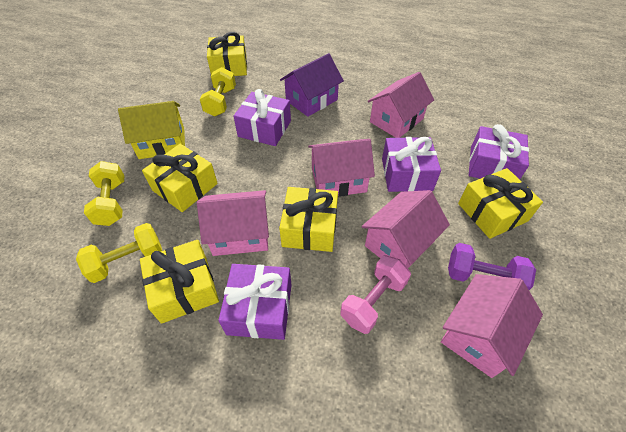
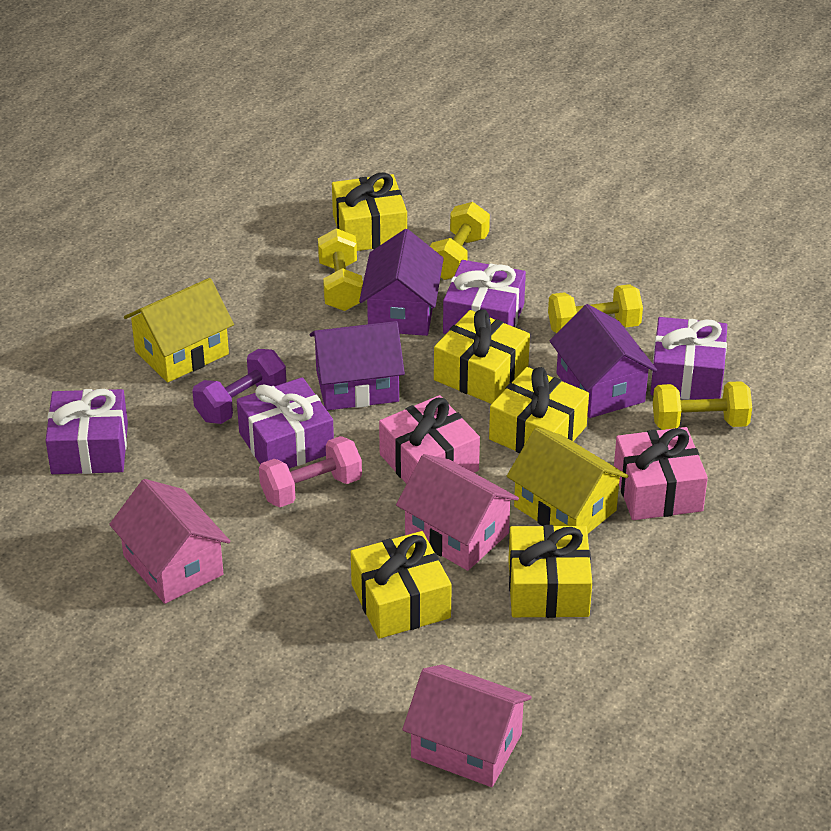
pink gift: none = 0 -> [379,395,480,484] [614,427,708,520] = 2
pink house: [197,190,269,256] [308,139,375,197] [362,190,450,268] [368,72,434,138] [441,274,543,378] = 5 -> [109,479,230,604] [396,454,519,571] [402,664,532,787] = 3
purple house: [280,53,344,117] = 1 -> [310,321,405,410] [359,229,444,336] [550,304,657,418] = 3
yellow dumbbell: [76,223,162,283] [84,161,124,226] [200,67,236,116] = 3 -> [318,228,363,311] [430,202,490,280] [548,284,643,333] [653,381,752,430] = 4
yellow house: [118,101,185,159] = 1 -> [124,278,234,383] [507,427,628,533] = 2

